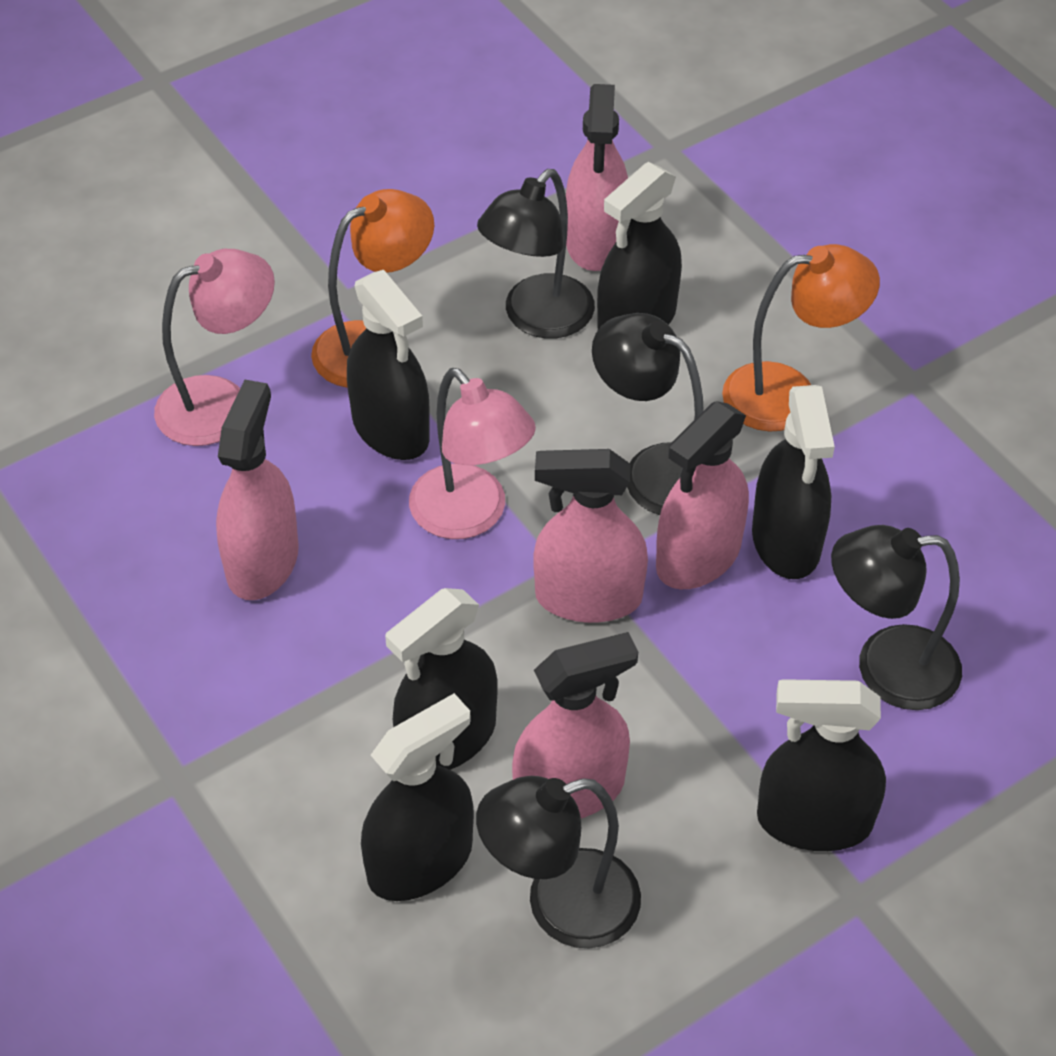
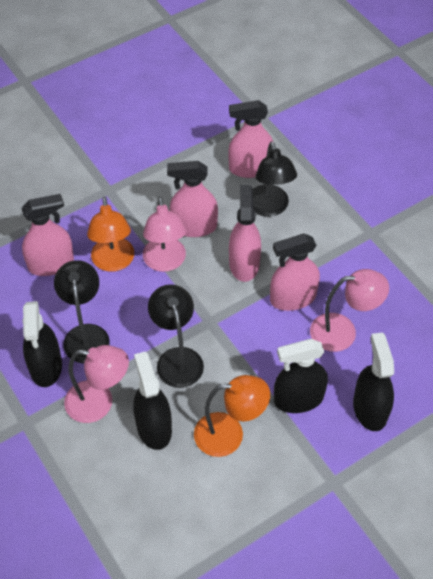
black lamp: [476,776,641,948] [477,169,595,339] [592,313,704,515] [831,525,962,710] = 4 -> [54,260,110,363] [148,284,204,388] [253,141,297,217] = 3
black spray bottle: [347,270,430,460] [361,693,474,901] [385,588,498,770] [597,162,682,330] [752,385,835,579] [757,679,886,851] = 6 -> [22,301,62,387] [133,352,172,450] [274,339,328,413] [353,332,394,431] = 4
pink lamp: [154,249,275,446] [409,368,536,539] = 2 -> [64,345,129,423] [143,197,187,272] [310,269,389,352] = 3

